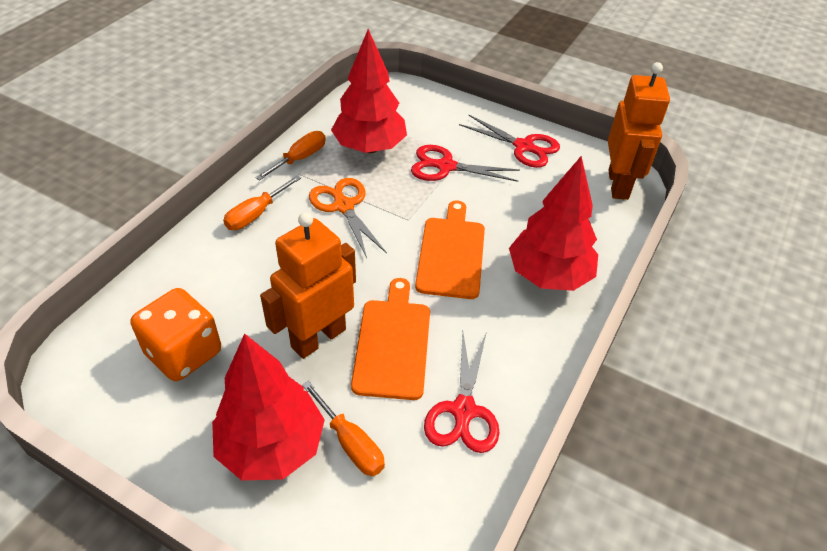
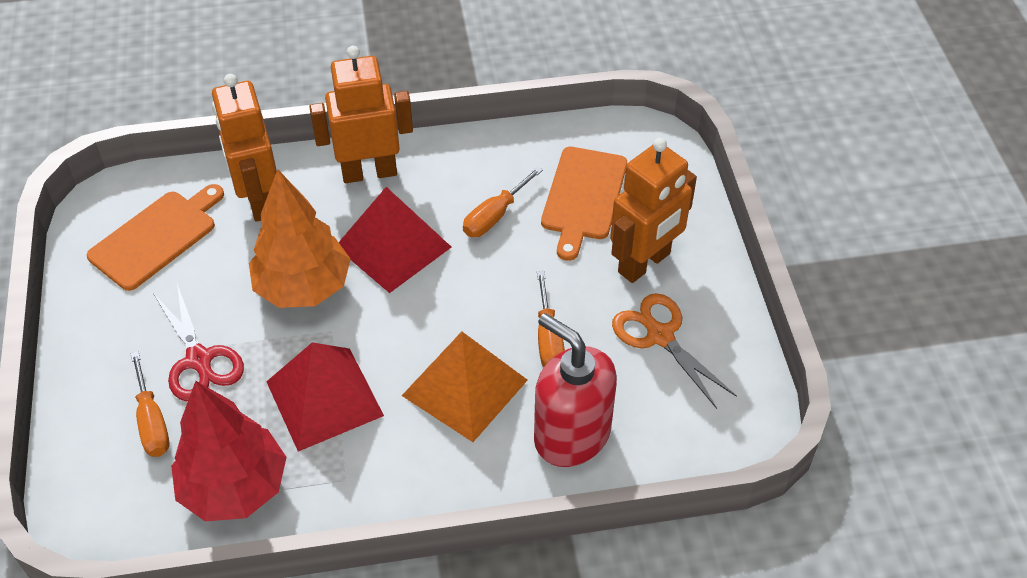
orange dice: [131,288,221,381] = 1 -> none = 0
orange pyramid: none = 0 -> [402,332,528,442] = 1
orange robot: [260,212,356,359] [608,62,670,200] = 2 -> [212,74,277,222] [309,46,413,183] [610,138,697,283] = 3
orange tree: none = 0 -> [249,169,351,308] = 1
red pyramid: none = 0 -> [266,342,384,452] [339,187,451,293] = 2
red scissors: [411,145,520,182] [424,333,500,453] [459,115,560,168] = 3 -> [153,284,244,401] = 1
red soap dispenser: none = 0 -> [534,313,617,467] = 1
red tree: [212,333,325,480] [331,29,407,153] [509,156,598,291] = 3 -> [171,381,287,521] = 1

